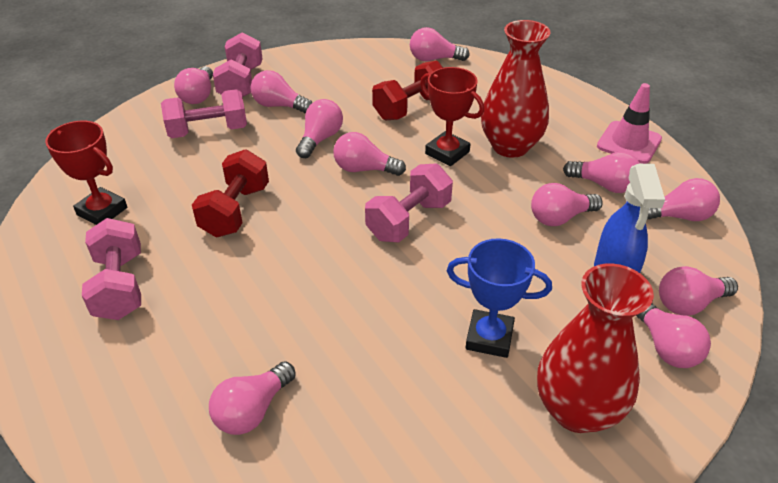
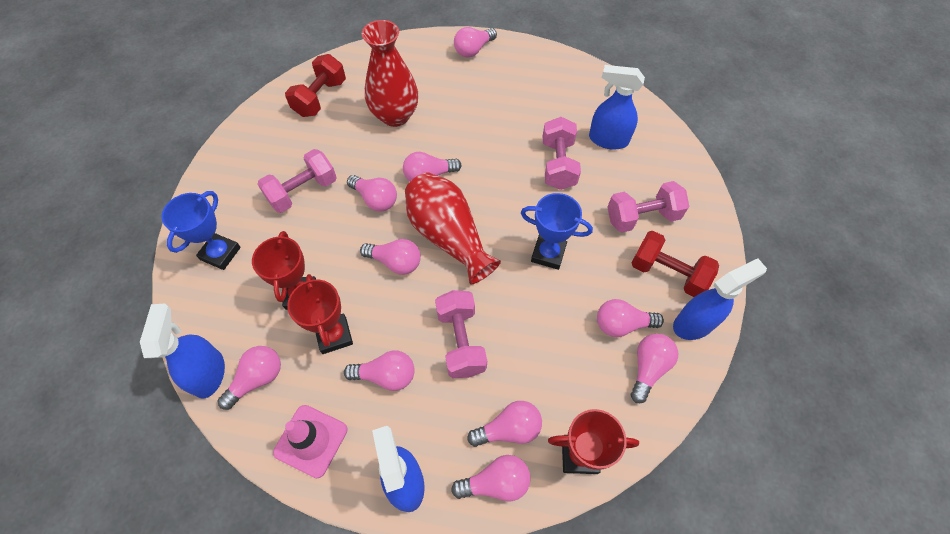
blue spray bottle: [594,164,665,273] = 1 -> [140,303,225,399] [372,426,425,512] [589,65,645,150] [673,258,767,340] = 4
blue trophy: [447,238,552,358] = 1 -> [161,191,241,270] [521,193,593,270] = 2
pink light bulb: [174,66,213,104] [209,362,296,435] [251,70,312,113] [296,99,343,158] [333,132,406,176] [410,27,470,61] [531,183,603,226] [563,152,640,193] [636,304,711,368] [647,178,720,221] [659,266,738,316] = 11 -> [217,346,281,410] [344,351,415,391] [347,175,397,211] [360,239,421,275] [403,152,461,182] [451,455,531,501] [454,27,497,57] [467,401,542,447] [597,299,664,337] [631,334,678,403] = 10
red trophy: [45,121,127,225] [420,67,484,166] = 2 -> [252,231,317,310] [287,274,353,354] [548,409,639,474] = 3

